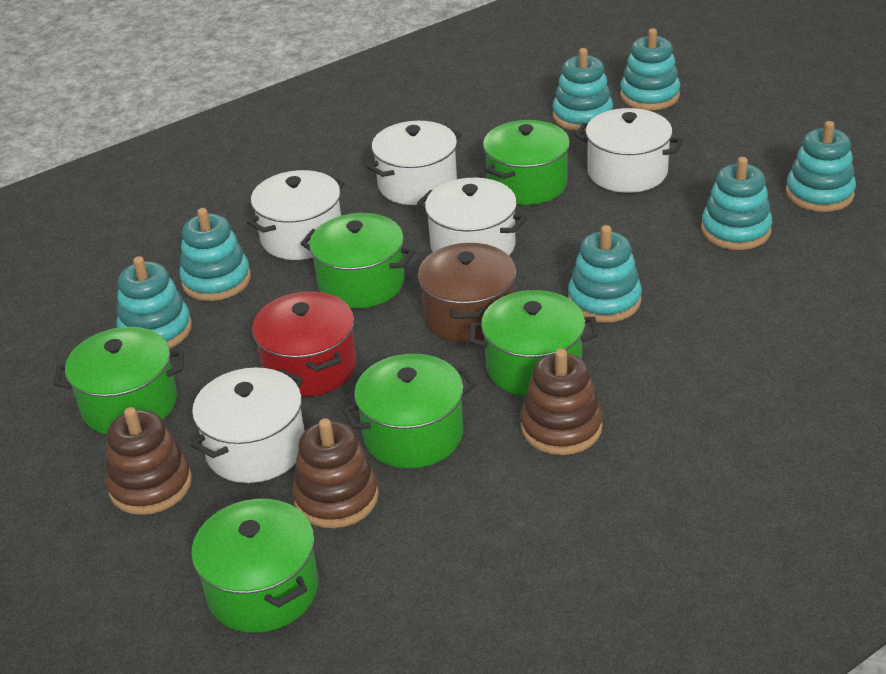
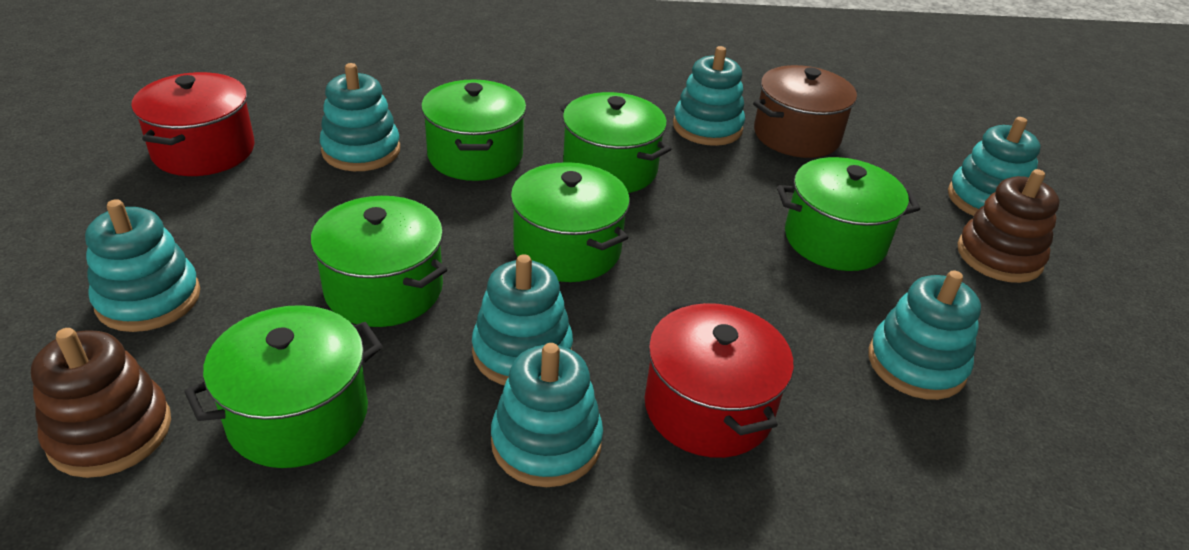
brown stacking toy: [105,407,192,515] [292,418,379,528] [520,349,603,455] = 3 -> [31,328,171,478] [957,169,1059,283] = 2
red pot: [252,291,357,397] = 1 -> [131,72,255,176] [645,301,794,458] = 2
white pot: [191,368,305,483] [247,170,345,260] [367,121,461,205] [417,178,527,255] [575,108,683,193] = 5 -> none = 0

